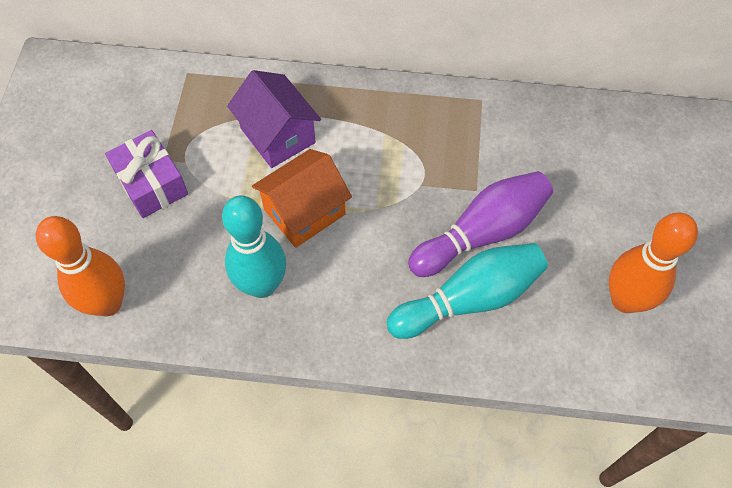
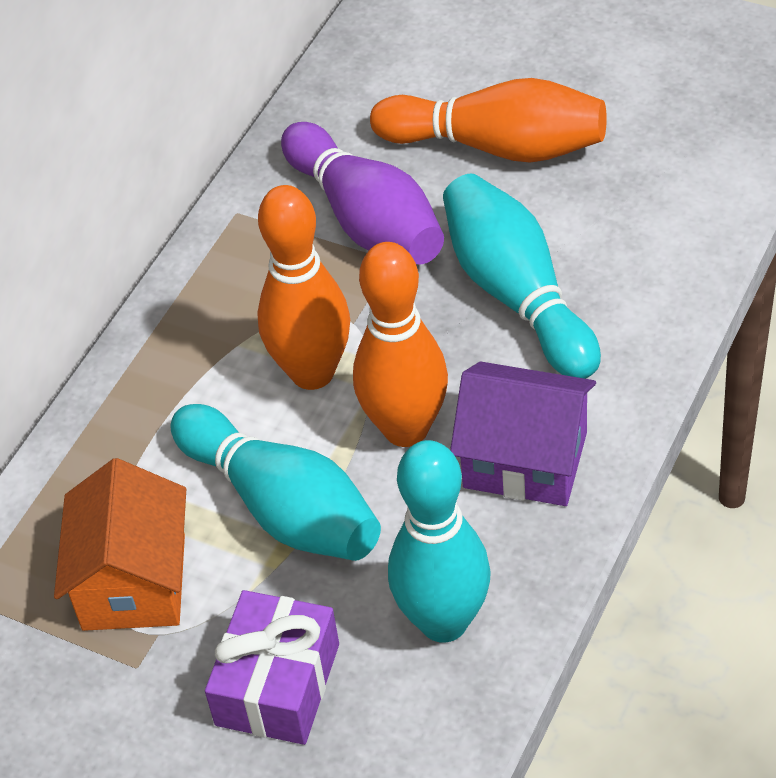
orange bowling pin: [36,216,125,316] [609,213,698,313] = 2 -> [257,185,350,390] [353,242,448,447] [370,78,607,163] = 3
turquoise bowling pin: [222,195,286,298] [387,243,548,339] = 2 -> [170,404,381,561] [388,440,491,643] [443,174,601,379] = 3

